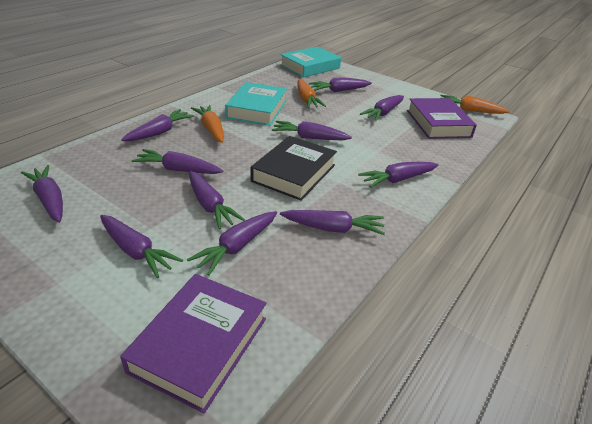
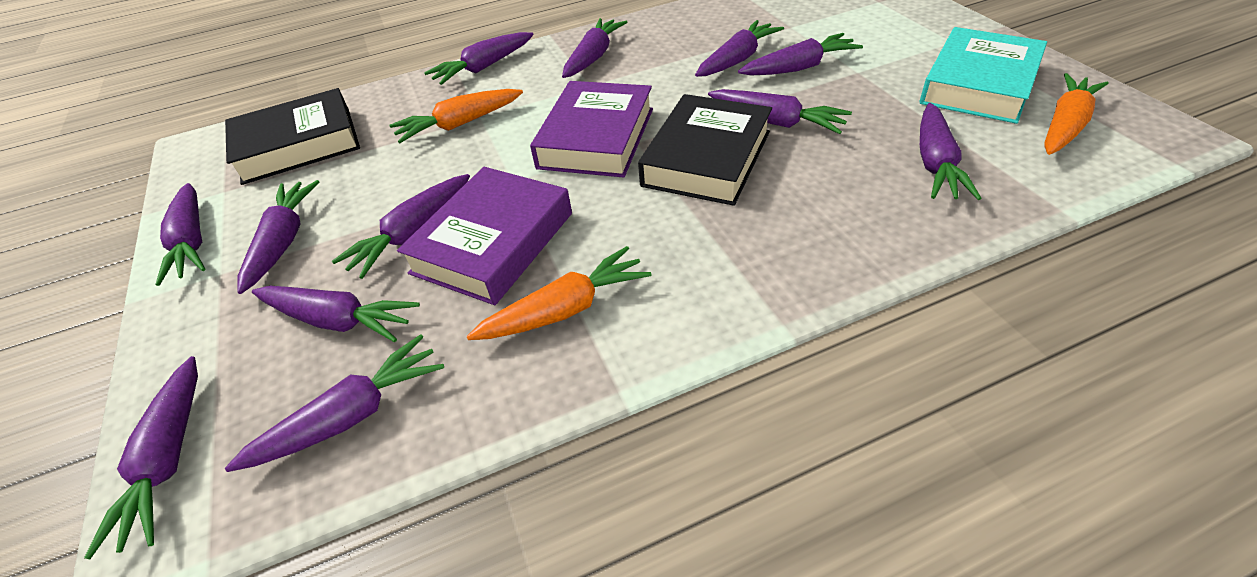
black book: [251,136,337,201] = 1 -> [225,88,360,185] [638,94,772,206] = 2
purple carrot: [21,165,63,223] [100,215,183,278] [121,109,194,141] [132,149,223,174] [187,211,277,275] [189,171,245,229] [272,121,352,140] [280,210,385,235] [309,77,372,92] [358,162,438,188] [360,95,404,121] = 11 -> [84,356,198,559] [156,183,205,286] [225,334,444,472] [237,180,319,294] [252,286,420,342] [332,174,470,279] [424,32,533,85] [562,18,627,78] [695,20,784,77] [708,89,852,134] [738,33,863,76] [920,103,982,200] = 12
turquoise book: [225,82,287,126] [280,47,341,77] = 2 -> [920,27,1047,124] = 1

